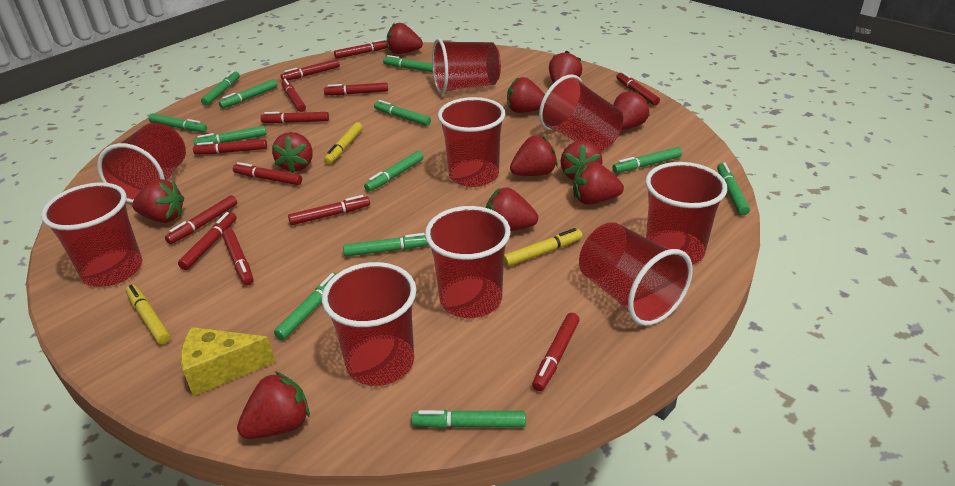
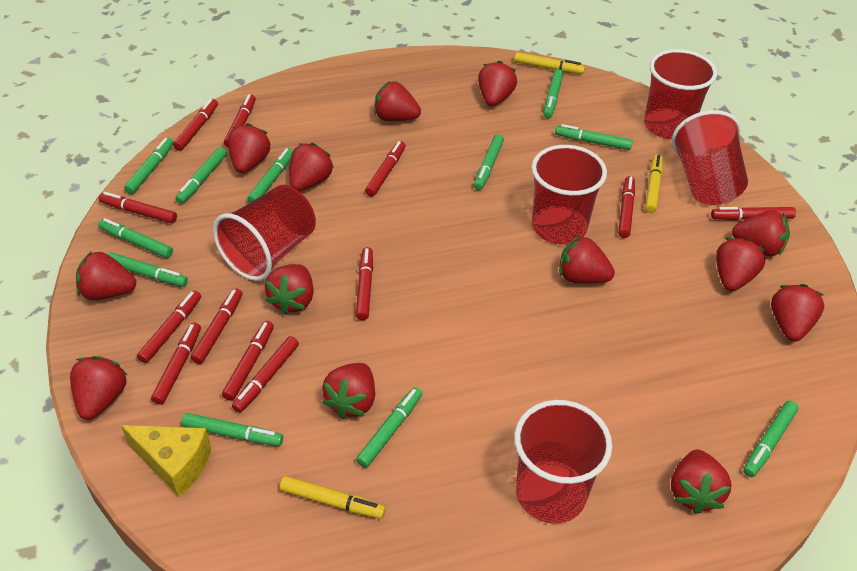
green marker: [148,113,207,132] [194,126,267,146] [201,71,240,106] [219,79,277,108] [274,273,338,340] [343,233,428,257] [364,151,423,192] [374,100,431,126] [383,55,433,72] [411,410,526,428] [613,147,682,173] [717,162,750,215] = 12 -> [98,218,173,258] [107,252,188,287] [124,138,174,194] [176,147,227,204] [182,413,283,446] [247,148,293,203] [356,387,422,468] [474,134,504,190] [543,69,563,118] [555,124,633,150] [743,401,798,477] = 11
red cup: [41,182,142,287] [97,123,186,203] [322,262,416,386] [425,206,511,318] [432,38,501,94] [438,97,505,187] [539,74,623,152] [579,222,693,326] [645,162,727,265] = 9 -> [213,185,316,281] [514,400,612,524] [531,145,607,245] [644,49,717,139] [672,110,748,205] = 5
red marker: [165,195,237,244] [178,212,236,270] [193,139,267,154] [222,229,253,285] [233,162,302,185] [260,112,329,124] [281,59,340,81] [281,79,306,112] [288,195,370,225] [324,82,388,95] [334,39,388,59] [532,313,580,391] [616,72,660,105] = 13 -> [99,192,177,223] [137,290,201,363] [151,323,201,405] [173,99,218,151] [191,288,242,364] [222,321,274,401] [224,94,256,147] [232,336,299,413] [356,247,373,320] [365,141,406,197] [618,176,635,238] [711,207,796,220] = 12
red strawberry: [132,179,184,223] [237,371,310,439] [272,132,313,173] [387,23,423,54] [486,187,538,231] [507,77,545,113] [510,136,558,176] [549,51,582,83] [561,141,603,180] [573,161,624,205] [613,90,650,130] = 11 -> [70,356,127,420] [76,251,136,300] [228,123,271,173] [265,264,314,315] [289,143,334,191] [322,363,375,419] [374,81,421,122] [478,61,517,106] [559,236,615,284] [671,450,732,514] [716,238,766,291] [732,210,790,256] [771,284,824,341] = 13

